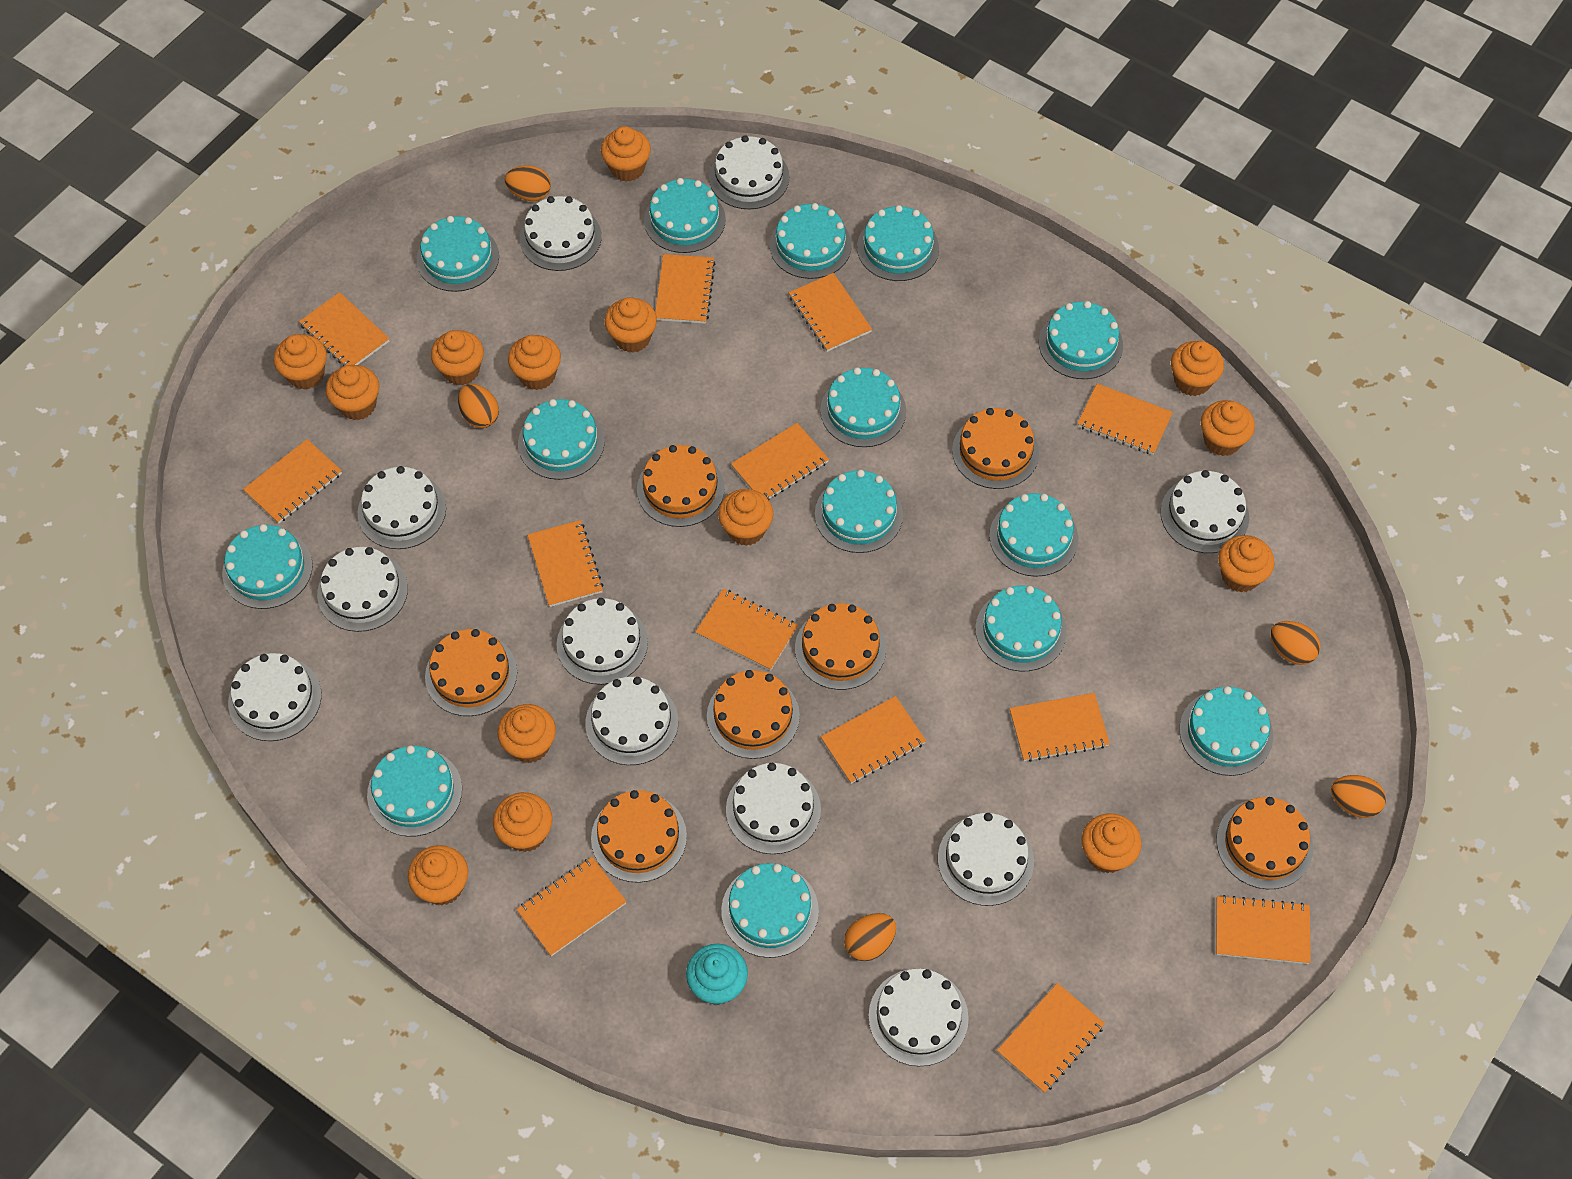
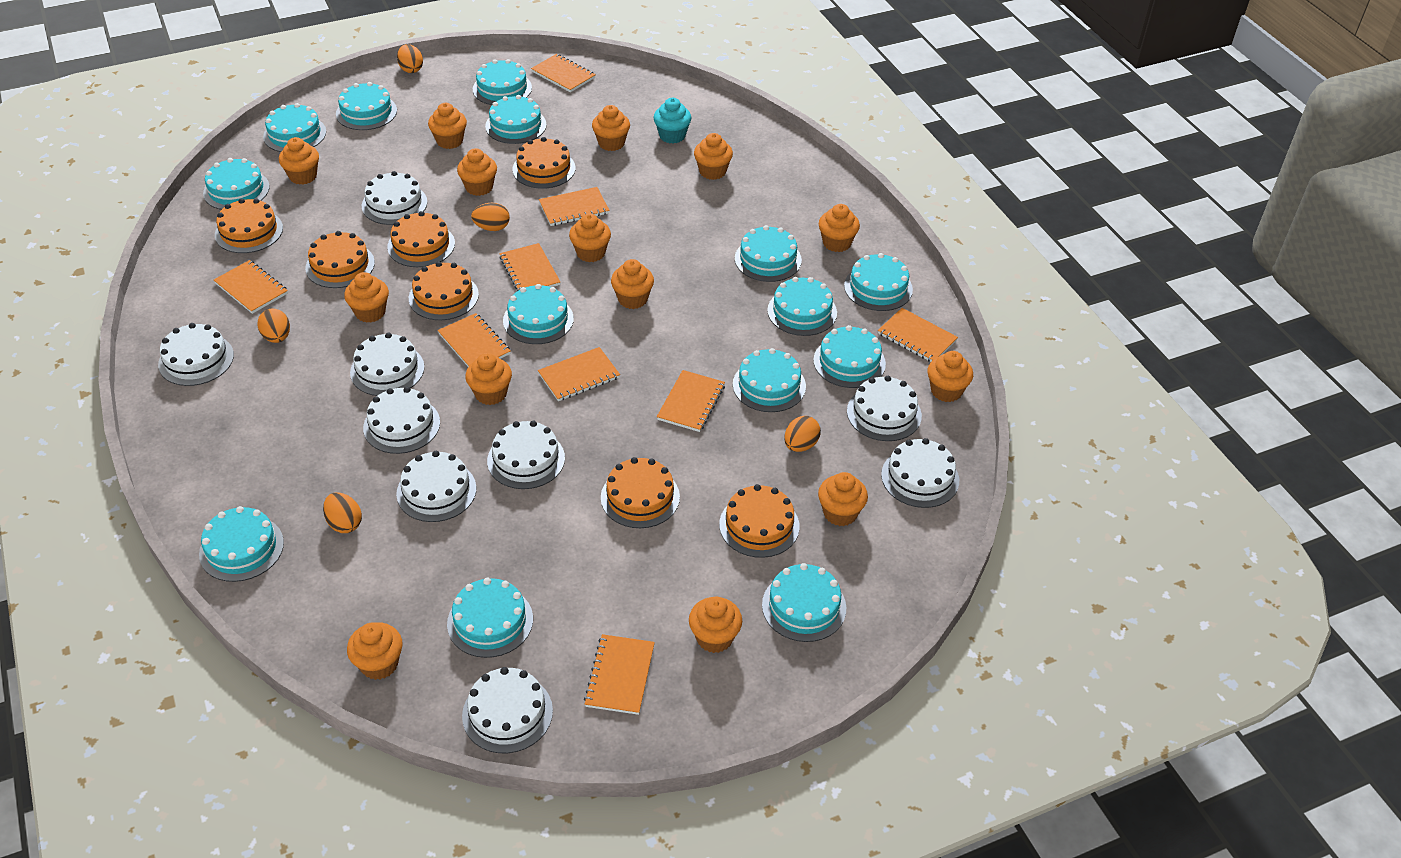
orange notebook: [243,439,342,524] [299,292,390,366] [517,857,627,956] [527,520,603,607] [655,254,716,324] [696,589,798,671] [731,423,829,500] [789,273,872,352] [821,696,926,784] [997,983,1105,1093] [1010,693,1110,762] [1078,383,1173,455] [1216,895,1311,964] = 13 -> [214,260,288,314] [438,313,510,367] [499,243,560,291] [531,54,596,92] [538,347,620,401] [539,187,610,226] [584,634,655,715] [657,370,725,432] [878,308,958,362] = 9
white cake: [228,653,322,741] [317,547,408,632] [358,466,446,549] [520,196,602,271] [557,598,648,685] [585,677,678,765] [709,135,789,209] [726,763,821,854] [869,968,969,1066] [938,813,1034,906] [1160,470,1249,553] = 11 -> [158,323,234,386] [350,333,424,396] [362,171,427,225] [363,387,440,454] [396,451,476,522] [462,667,553,753] [487,421,565,489] [847,376,922,441] [881,438,959,508] = 9

